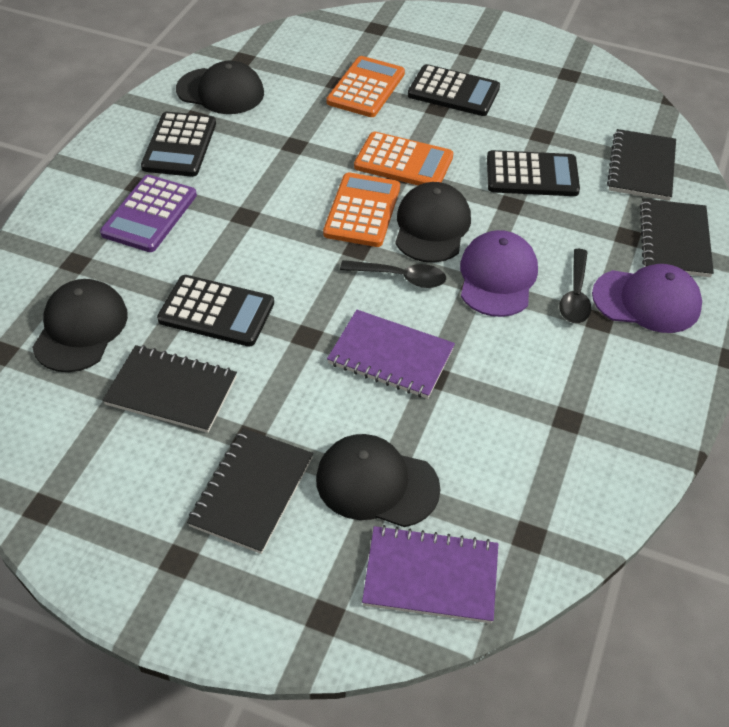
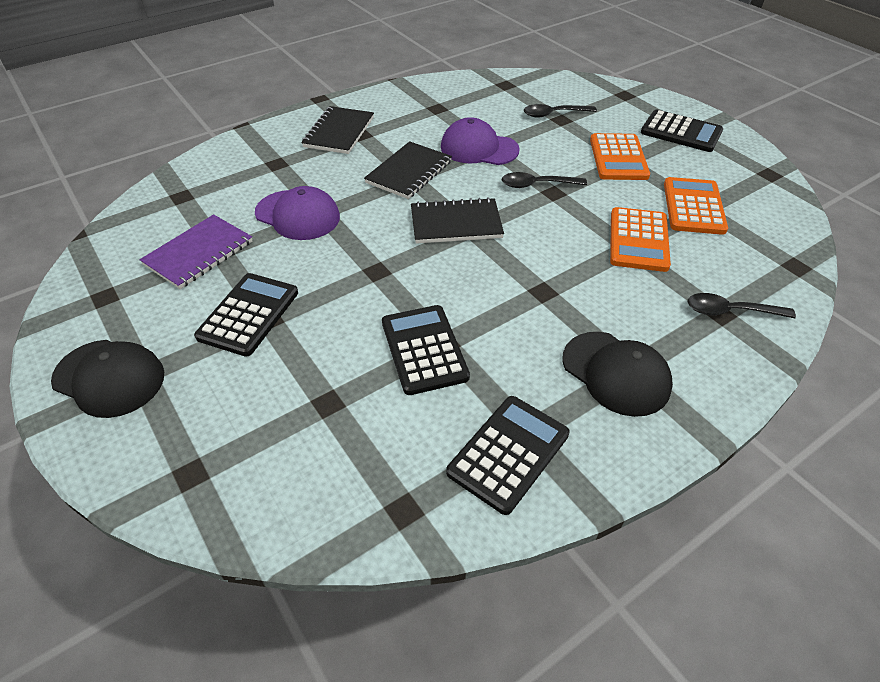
black cap: [32,279,128,372] [176,60,264,114] [316,434,440,527] [395,182,471,263] = 4 -> [51,340,164,418] [562,332,673,417] = 2
black notebook: [102,345,237,433] [187,428,313,554] [607,129,676,201] [640,199,714,277] = 4 -> [301,106,374,154] [364,141,452,199] [411,197,504,244] = 3
black spoon: [340,260,446,288] [559,249,592,323] = 2 -> [502,172,587,188] [524,104,597,117] [688,293,796,318] = 3
purple calculator: [100,175,197,252] = 1 -> none = 0
purple notebook: [327,310,455,399] [362,525,498,623] = 2 -> [140,214,253,289] = 1

